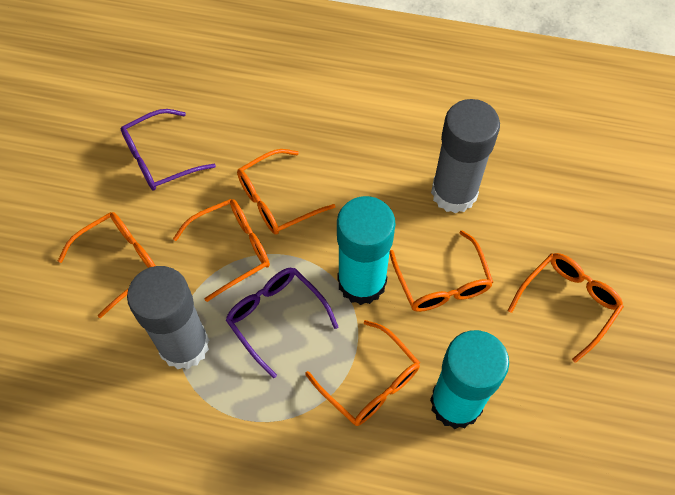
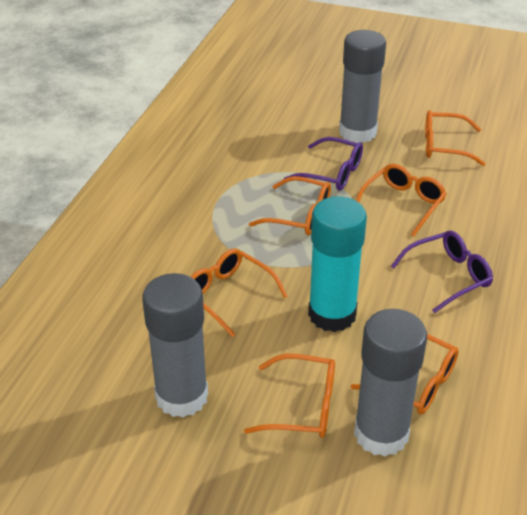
grey glue stick: [127,266,209,369] [431,99,500,214] = 2 -> [142,273,208,417] [339,30,386,143] [354,309,427,457] = 3
turquoise glue stick: [337,196,395,305] [430,330,509,429] = 2 -> [308,197,367,332] = 1

